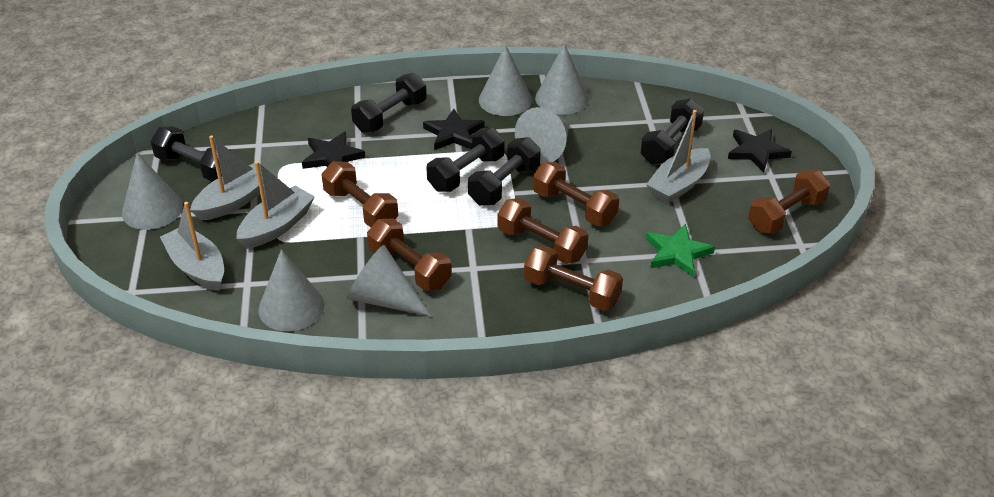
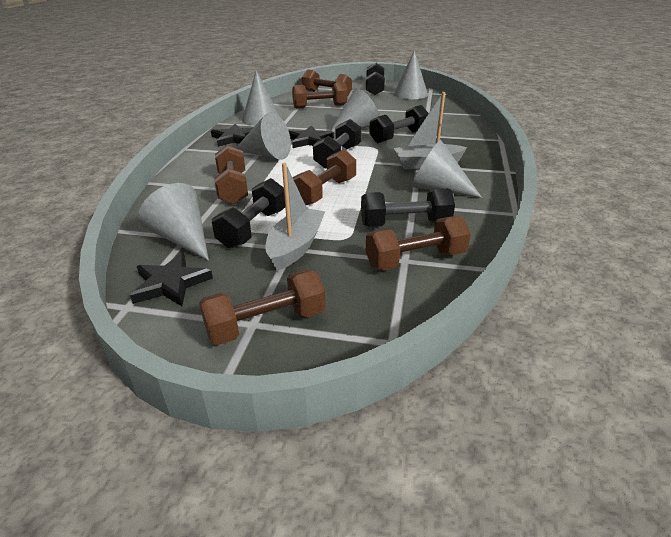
green star: [646,224,715,277] = 1 -> none = 0
grey boat: [160,202,224,291] [190,135,264,221] [236,161,315,249] [646,110,711,204] = 4 -> [265,163,325,271] [393,92,467,169] = 2

